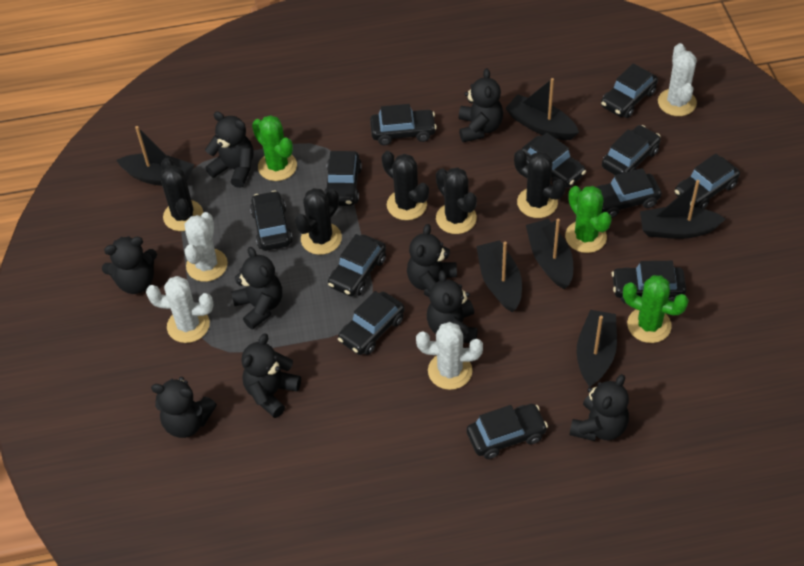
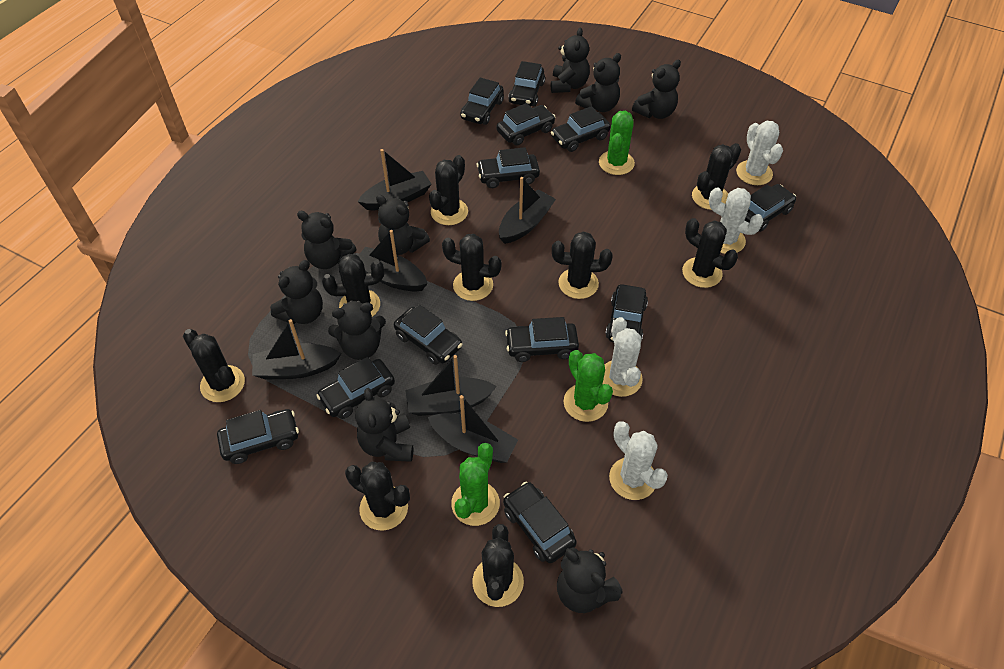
black cactus: [161,158,204,231] [295,188,342,255] [382,151,429,220] [436,167,477,234] [514,149,566,218] = 5 -> [183,329,245,402] [322,254,384,317] [345,462,410,531] [429,155,468,225] [442,234,502,301] [472,524,524,607] [552,231,613,299] [682,218,738,288] [692,143,741,210] = 9

